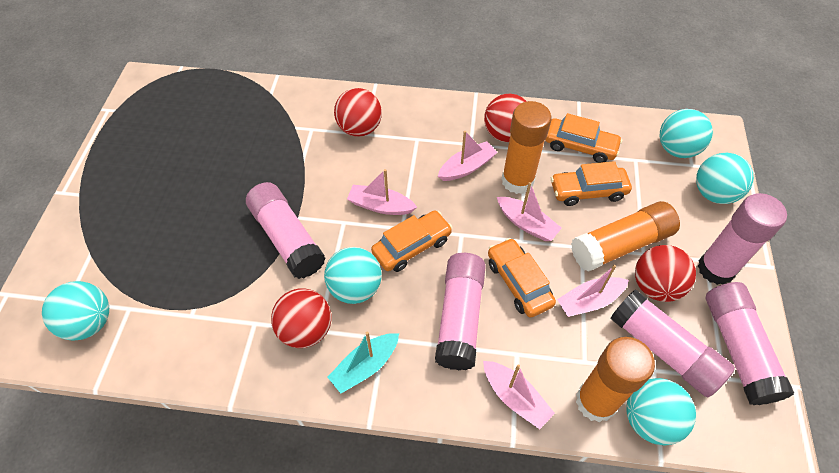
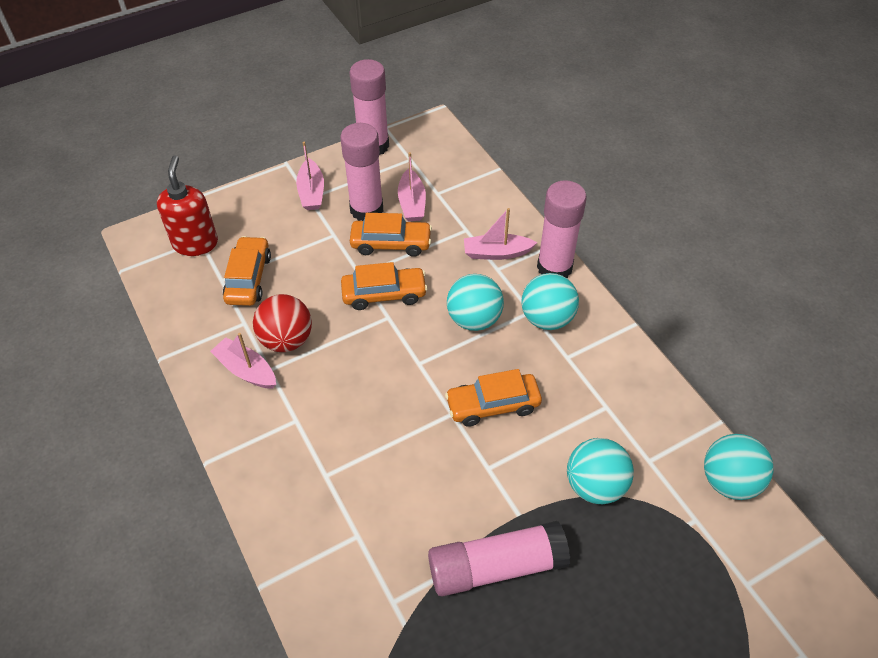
orange glue stick: [502,101,552,194] [571,201,680,272] [576,337,655,422] = 3 -> none = 0
pink boat: [347,169,417,215] [438,131,498,181] [483,361,555,429] [497,182,562,241] [557,265,629,317] = 5 -> [210,333,276,389] [296,142,324,210] [398,152,426,221] [464,208,537,260] = 4
pink glue stick: [246,182,326,279] [435,253,486,370] [610,290,735,397] [698,193,787,285] [706,282,794,405] = 5 -> [340,123,383,221] [350,59,389,155] [428,521,570,597] [537,180,587,278] = 4
red ball: [271,288,331,348] [334,88,382,137] [484,94,527,142] [635,245,696,302] = 4 -> [253,294,312,352] = 1
red soap dispenser: none = 0 -> [157,155,218,256] = 1
turquoise ball: [42,281,109,340] [324,247,382,304] [626,378,696,446] [660,109,713,158] [696,153,754,204] = 5 -> [447,274,504,331] [521,273,579,330] [567,438,634,504] [704,434,773,500] = 4
turquoise boat: [327,332,399,394] = 1 -> none = 0

